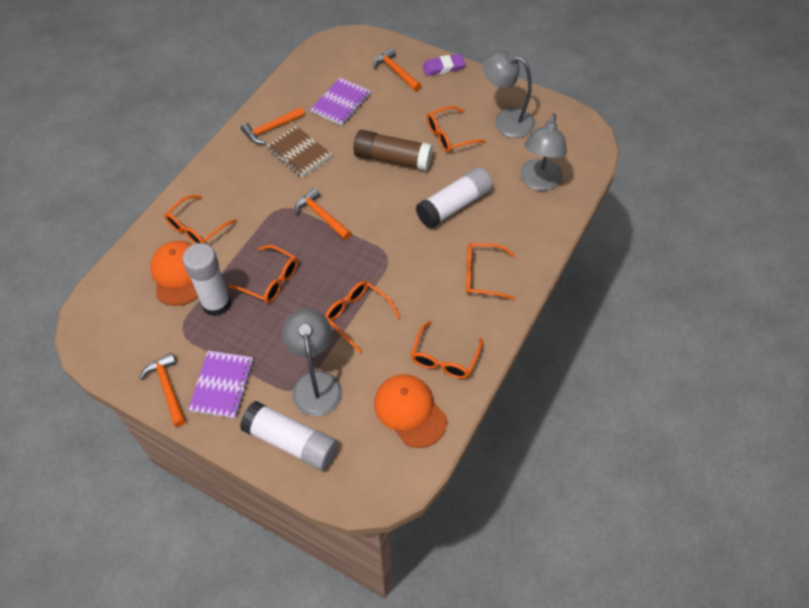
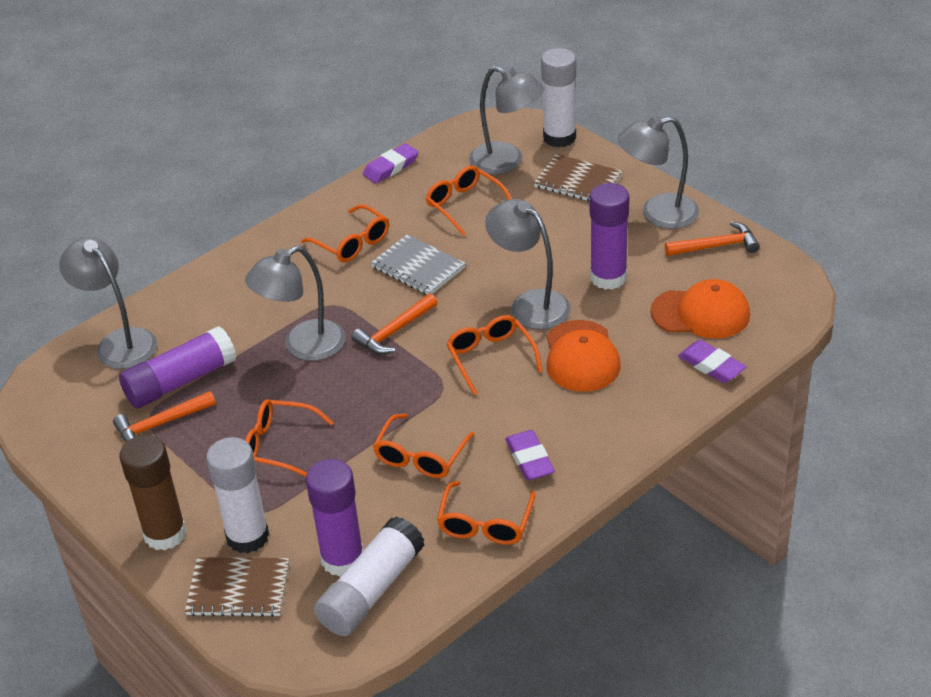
brown notebook: [266,126,332,178] = 1 -> [185,557,289,617] [534,154,622,202] = 2
grey lamp: [282,308,342,416] [482,51,535,138] [520,114,567,191] = 3 -> [59,237,157,369] [245,246,346,361] [469,66,544,174] [485,199,571,329] [618,115,699,229] = 5
grey notebook: none = 0 -> [371,234,466,295] = 1
orange hammer: [140,353,186,427] [241,107,305,144] [295,188,351,240] [373,48,421,91] = 4 -> [113,391,216,442] [352,294,438,354] [665,221,760,256] = 3
purple eraser: [422,54,466,76] = 1 -> [363,143,419,184] [505,430,555,481] [678,340,747,383] = 3
purple glue stick: none = 0 -> [119,326,236,409] [306,459,364,577] [590,183,629,290] = 3
purple notebook: [188,351,254,419] [310,78,371,126] = 2 -> none = 0

